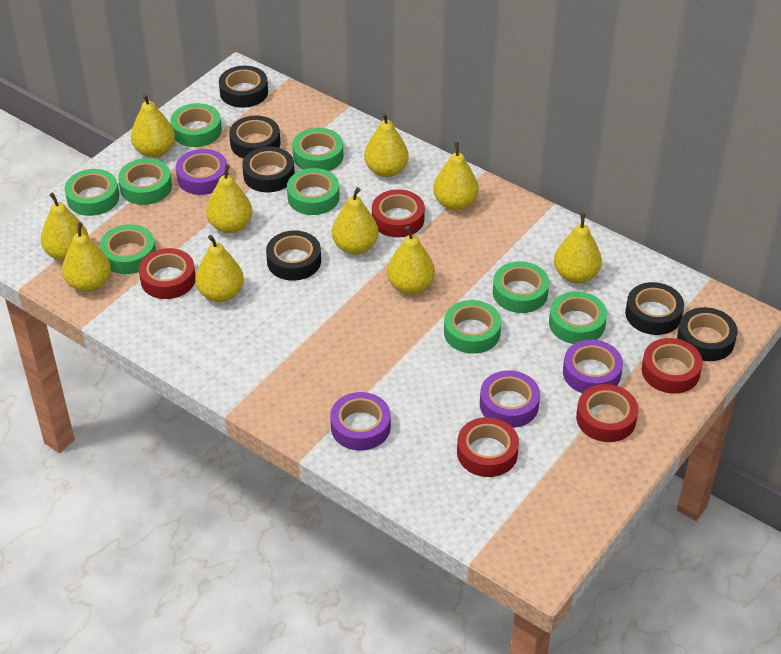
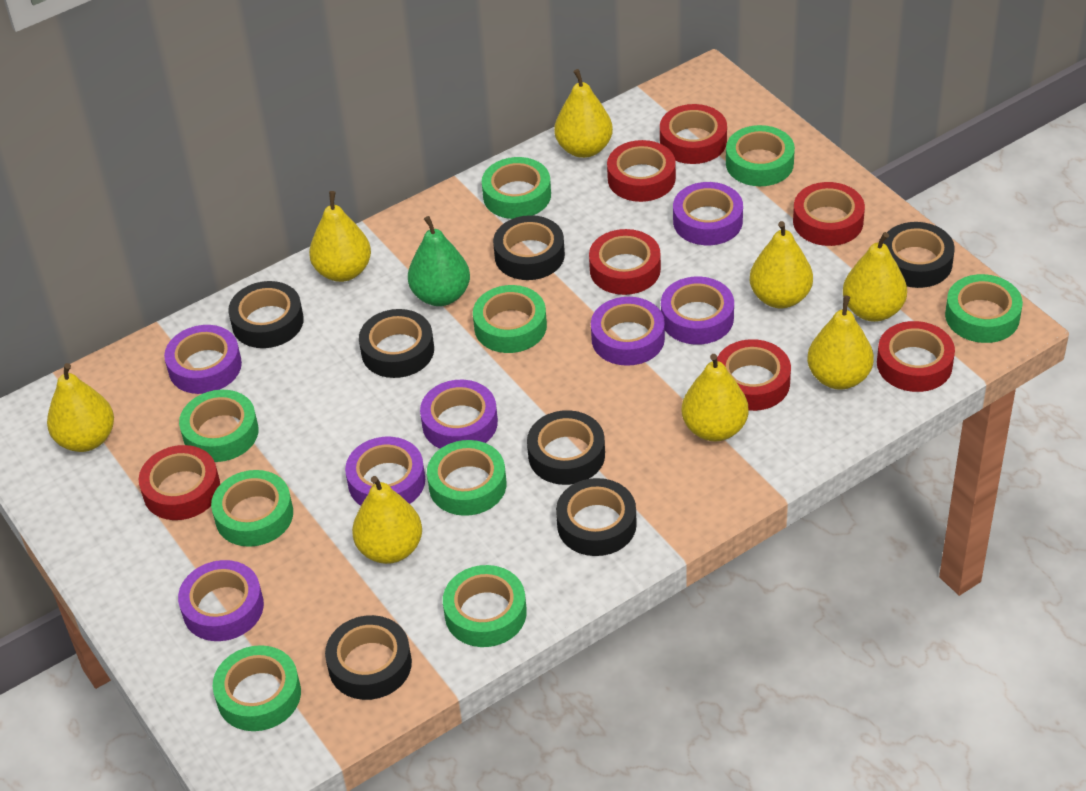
black tape: [219,66,268,108] [229,116,280,158] [242,147,295,192] [266,230,321,281] [625,282,684,335] [677,307,737,361] = 6 -> [228,281,304,348] [325,615,412,700] [359,309,434,378] [493,215,565,280] [527,410,605,485] [556,478,637,556] [883,222,955,288] = 7
green pear: none = 0 -> [408,216,470,306] = 1
purple tape: [176,149,228,195] [330,392,391,451] [480,371,540,428] [563,340,623,393] = 4 -> [164,325,242,394] [178,560,264,641] [345,437,425,506] [420,380,498,449] [591,297,665,366] [661,277,734,345] [673,182,743,245] = 7
red tape: [139,248,196,299] [372,189,425,237] [457,417,519,477] [576,384,638,442] [641,338,703,394] = 5 -> [139,445,220,520] [589,229,661,295] [607,140,676,202] [660,104,727,164] [717,339,791,411] [793,182,865,246] [877,321,955,392] = 7
yellow pear: [41,193,89,261] [62,222,111,292] [131,94,175,158] [195,235,244,302] [206,164,253,233] [332,187,379,255] [364,113,409,177] [387,226,435,294] [433,142,479,211] [554,213,602,283] = 10 -> [47,363,114,452] [309,191,371,282] [352,476,422,564] [554,69,613,158] [682,354,749,442] [749,221,813,308] [807,295,874,390] [843,232,907,322] = 8

